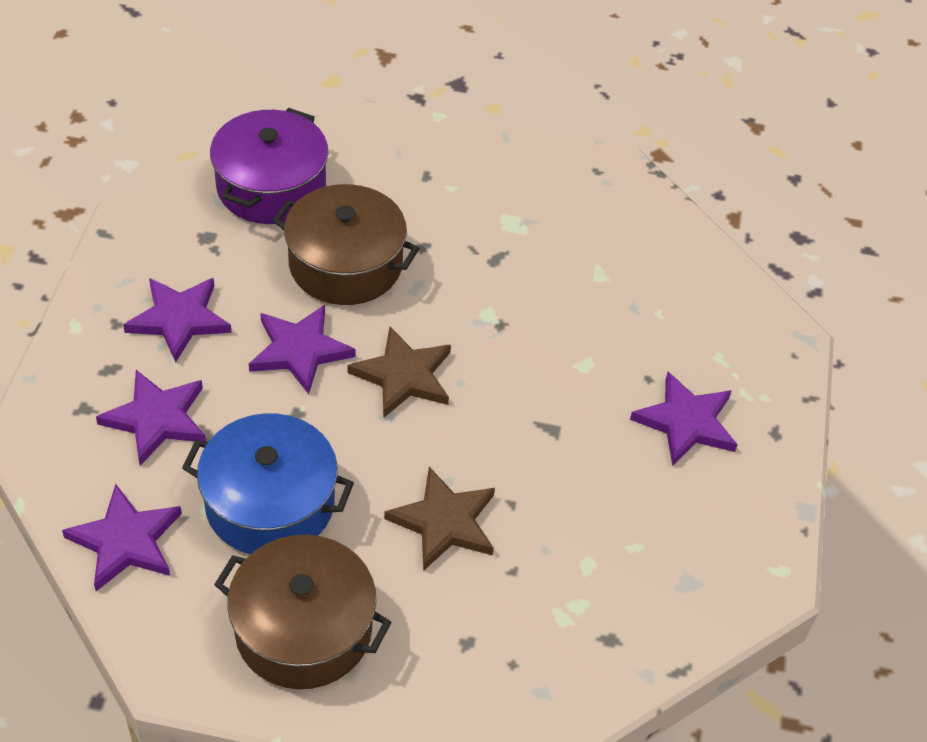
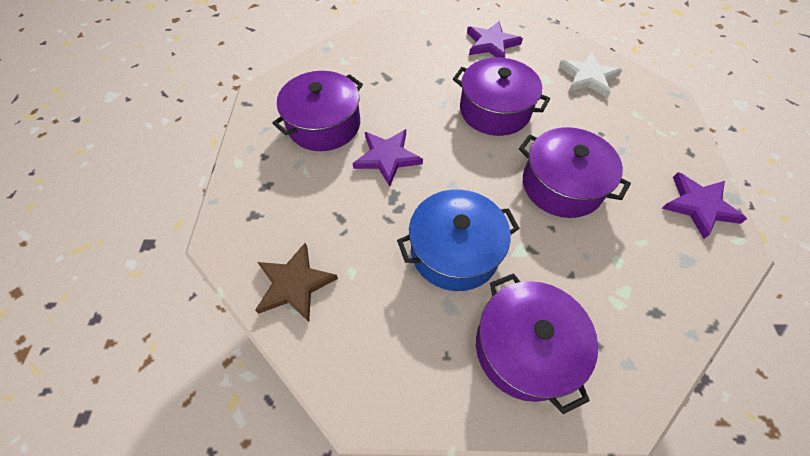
brown pot: [214,535,391,689] [272,184,419,305] = 2 -> none = 0
brown star: [348,327,451,418] [384,467,495,571] = 2 -> [255,243,338,322] = 1
purple pot: [210,108,328,224] = 1 -> [272,71,363,151] [453,58,550,136] [476,273,598,414] [519,127,631,218] = 4
purple star: [62,484,182,591] [96,370,206,466] [123,278,232,363] [249,305,355,394] [630,372,738,466] = 5 -> [352,129,423,187] [467,21,523,58] [661,172,747,239] = 3
white star: none = 0 -> [558,52,622,98] = 1

